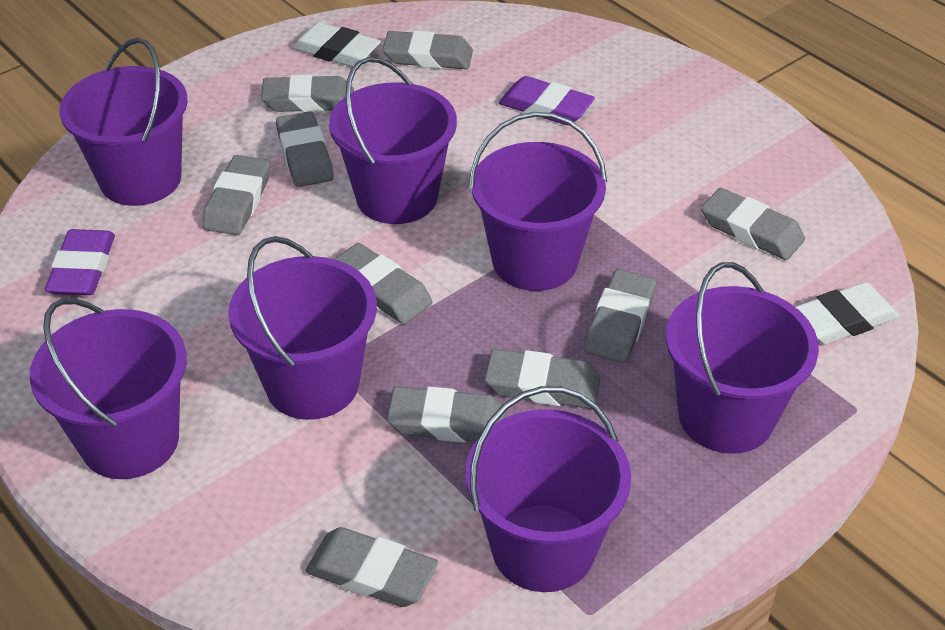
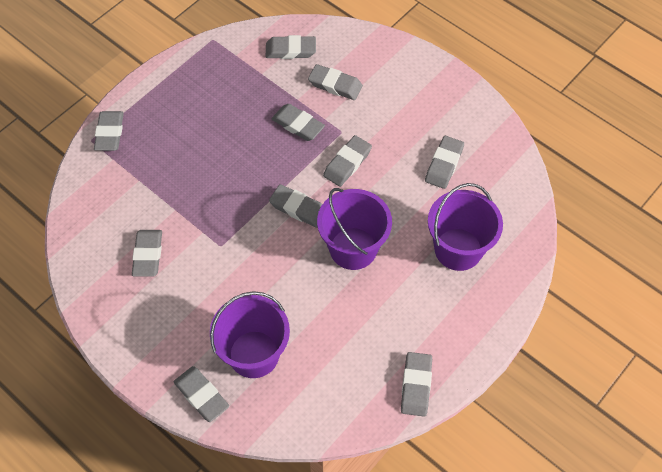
purple bucket: [29,298,187,479] [59,38,188,206] [228,236,377,420] [329,57,457,224] [466,386,631,592] [469,112,607,291] [666,262,819,454] = 7 -> [210,291,290,378] [317,188,392,270] [428,183,503,271] = 3
purple eraser: [45,229,115,295] [499,76,595,125] = 2 -> none = 0
white eraser: [292,22,381,67] [796,282,899,345] = 2 -> none = 0

